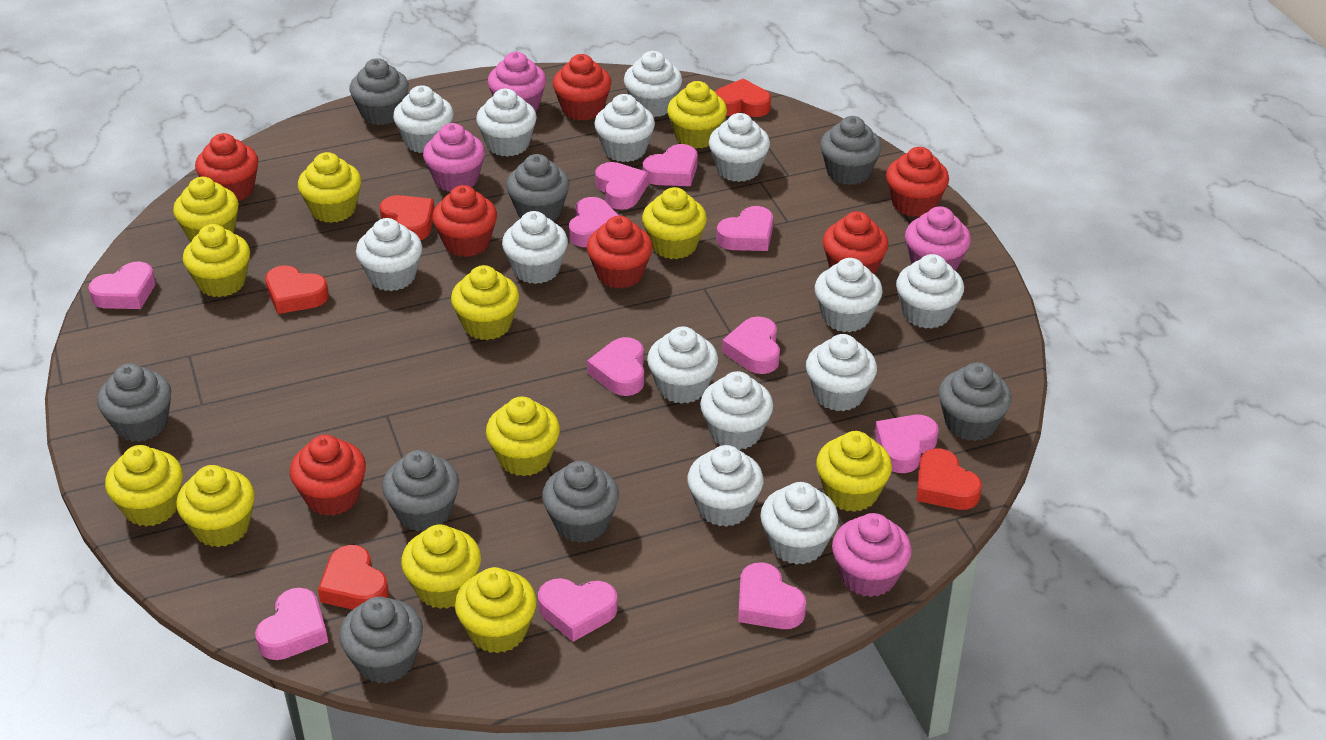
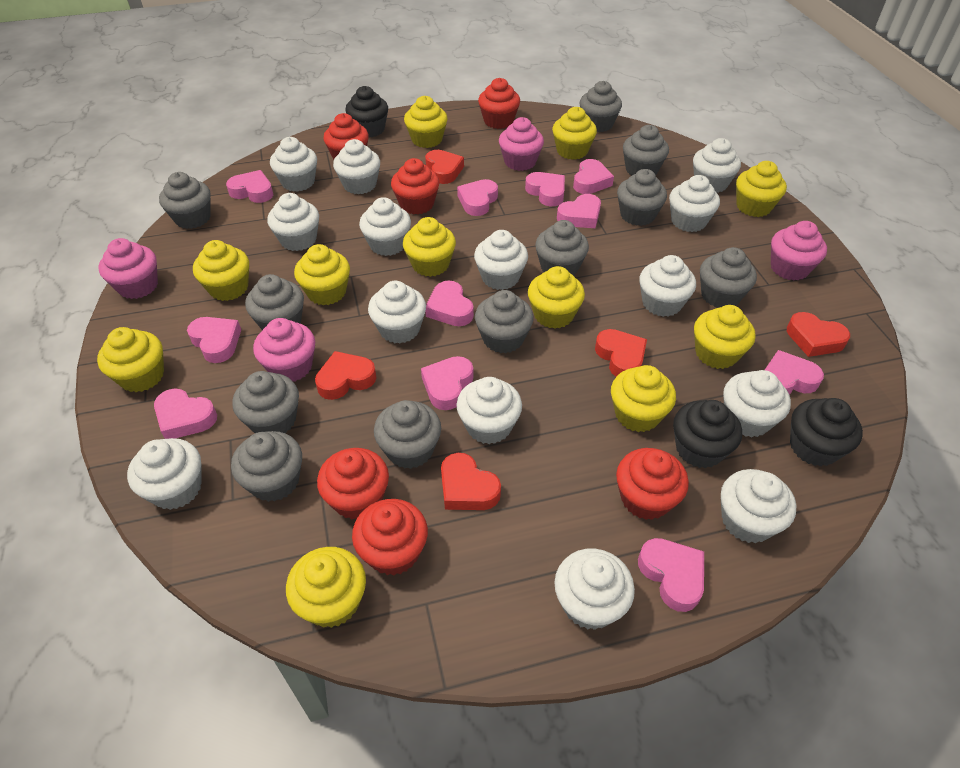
black cupcake: none = 0 -> [345,86,388,138] [673,400,742,468] [790,398,863,466] = 3
grey cupcake: [97,363,171,442] [339,597,423,683] [350,58,409,125] [382,450,459,531] [506,154,569,221] [542,461,619,543] [820,116,882,185] [939,362,1012,441] = 8 -> [159,172,211,229] [231,431,302,502] [232,371,299,433] [245,274,304,330] [374,400,441,469] [475,290,534,353] [535,220,589,276] [580,81,622,132] [617,169,667,226] [623,125,669,175] [700,247,757,308] = 11
red cupcake: [195,133,258,201] [290,435,366,516] [432,185,497,257] [553,54,611,121] [587,216,652,288] [823,211,889,275] [886,147,949,217] = 7 -> [317,448,389,520] [323,113,369,159] [352,499,428,575] [391,158,439,215] [478,78,520,129] [616,448,689,520] = 6
yellow cupcake: [105,445,183,526] [173,177,239,242] [176,465,255,547] [183,224,250,297] [298,152,361,223] [401,524,481,609] [451,265,519,340] [455,567,537,653] [486,396,560,476] [642,187,707,259] [667,81,727,149] [816,431,892,512] = 12 -> [97,327,164,392] [193,240,249,301] [286,547,366,628] [294,244,350,305] [403,217,456,277] [404,96,448,148] [528,266,585,329] [552,107,597,160] [611,365,676,432] [694,305,756,369] [736,161,787,217] = 11

